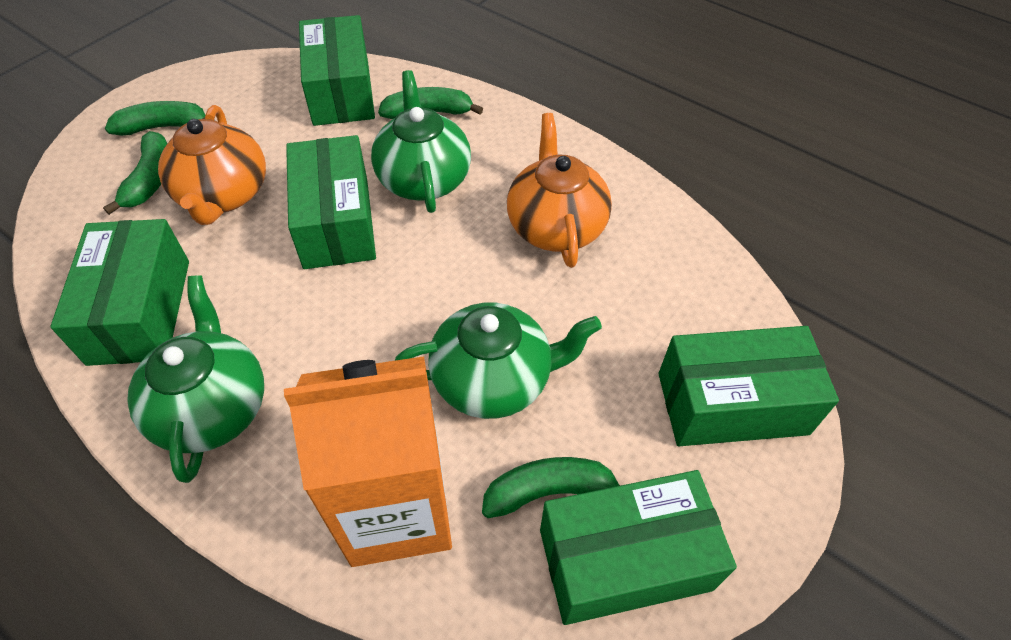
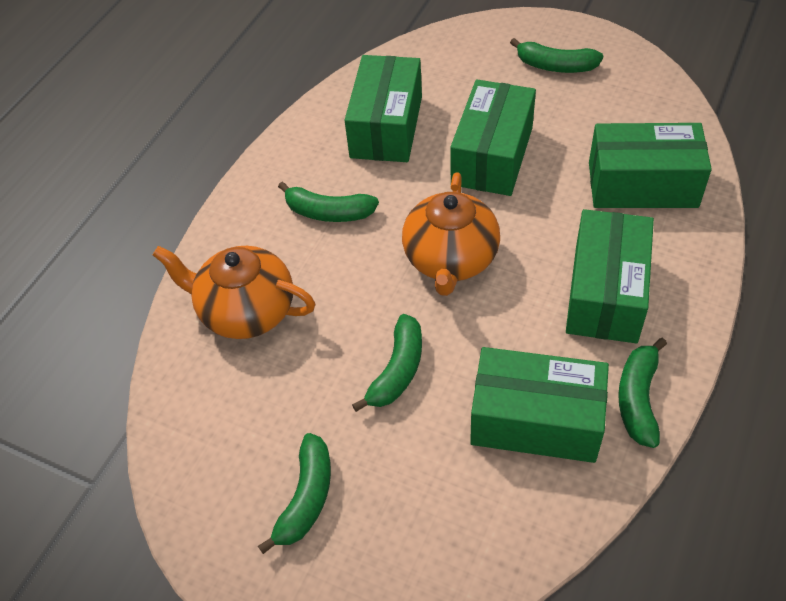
green banana: [103,131,167,215] [105,101,215,136] [378,87,483,119] [482,457,620,518] = 4 -> [258,433,331,554] [278,182,379,222] [352,314,422,412] [510,38,603,73] [618,338,667,448] = 5
green teapot: [127,275,264,483] [371,70,471,213] [395,303,602,419] = 3 -> none = 0
orange carton: [284,356,452,567] = 1 -> none = 0

